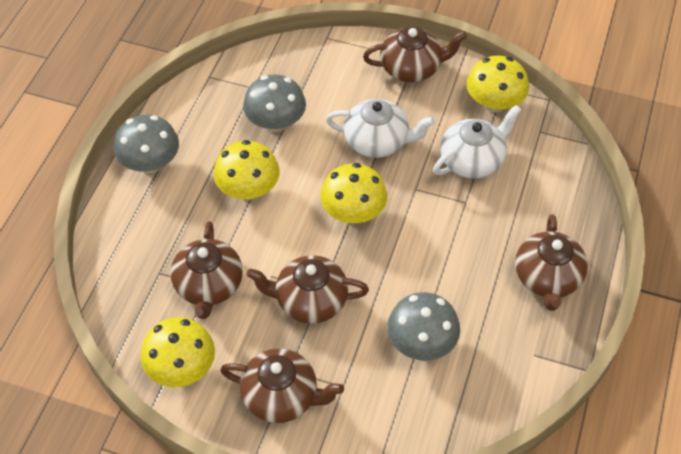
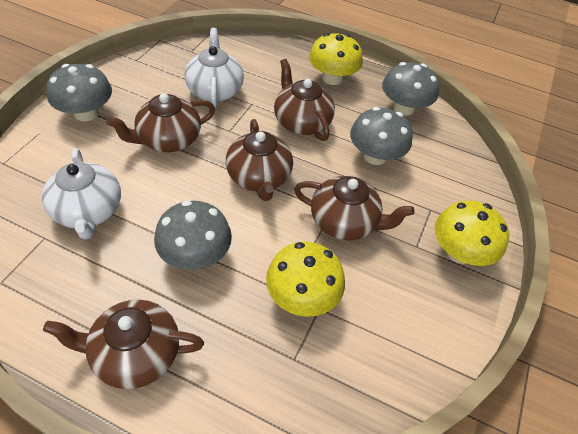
grey mushroom: [114,115,179,173] [243,75,306,132] [387,292,460,361] = 3 -> [46,64,112,121] [154,200,232,270] [350,107,413,165] [382,62,439,116] = 4
yellow mushroom: [141,317,215,387] [214,140,280,200] [320,163,387,223] [467,56,529,112] = 4 -> [266,242,345,317] [309,33,363,85] [435,201,509,266] = 3

